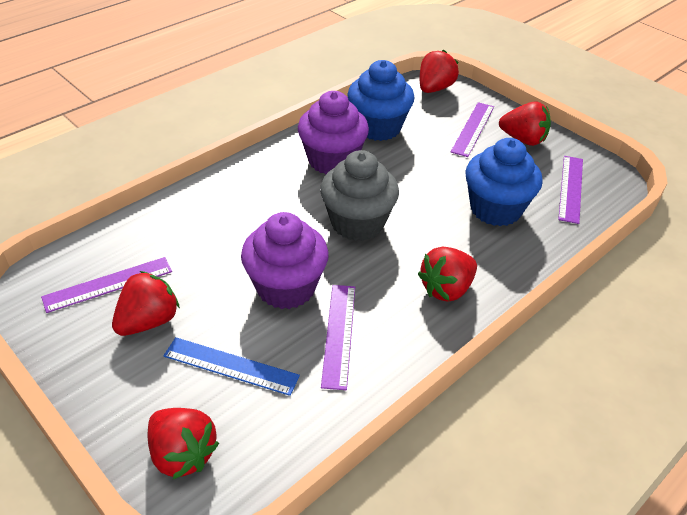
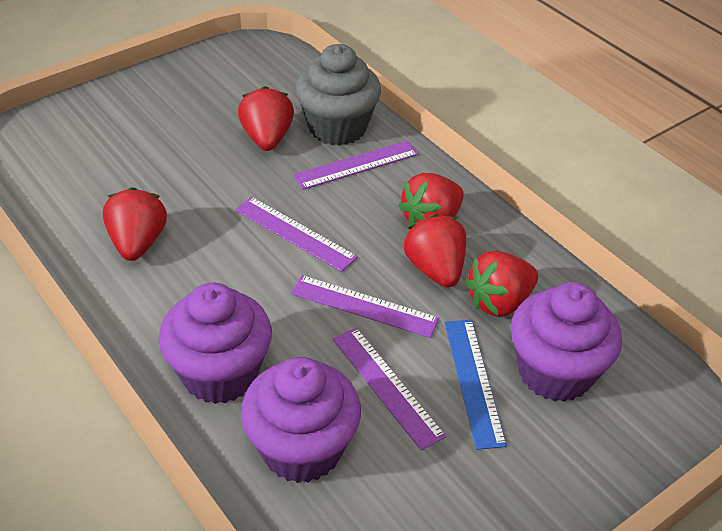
blue cupcake: [347,60,415,141] [465,138,543,226] = 2 -> none = 0
purple cupcake: [241,212,329,309] [298,91,369,175] = 2 -> [159,283,272,404] [241,357,361,483] [511,282,622,402] = 3

